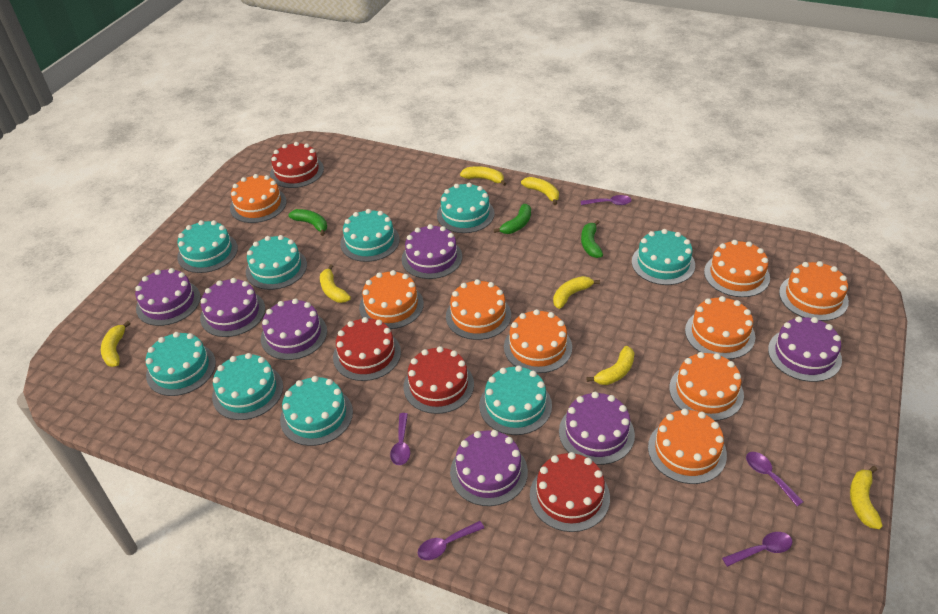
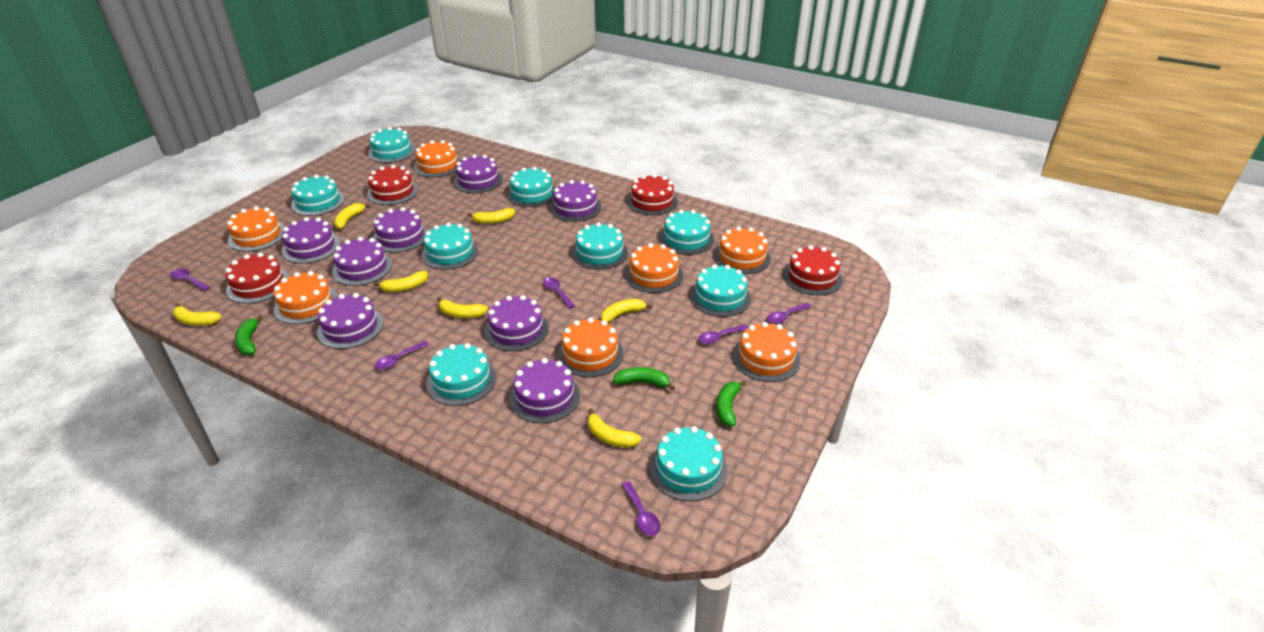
orange cake: [230,174,287,223] [359,270,424,329] [446,279,511,340] [504,309,572,373] [648,408,727,484] [669,352,744,421] [685,296,755,359] [704,240,770,297] [779,261,849,321] = 9 -> [227,206,285,252] [274,271,338,324] [414,140,461,177] [557,317,624,377] [625,243,683,293] [714,227,771,274] [733,322,800,382] = 7
purple cake: [135,268,201,326] [200,278,265,337] [261,298,327,360] [401,224,462,279] [450,430,528,506] [559,392,635,465] [768,316,842,382] = 7 -> [281,217,340,263] [317,293,383,349] [332,237,392,286] [373,207,428,253] [453,154,503,193] [484,295,549,351] [509,358,580,423] [550,180,601,222] = 8
purple spoon: [390,413,410,465] [418,521,484,560] [581,195,632,205] [722,532,792,567] [746,452,804,506] = 5 -> [170,269,210,291] [375,341,429,370] [543,277,575,309] [622,481,660,536] [698,325,748,344] [767,303,811,324] = 6

